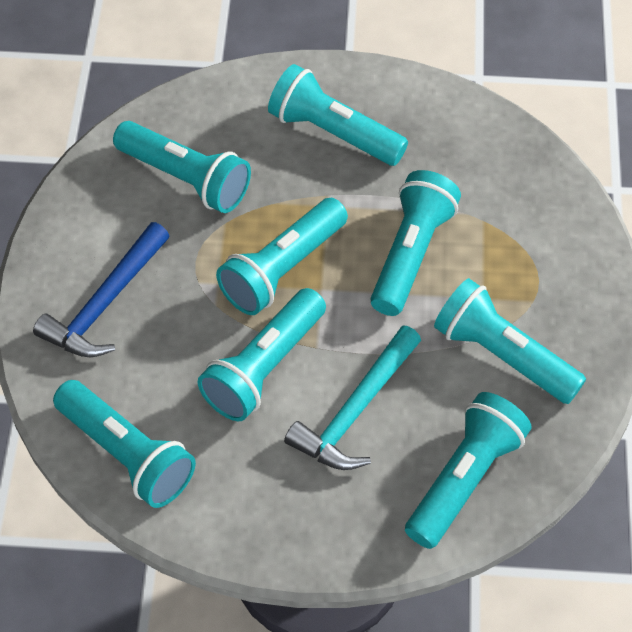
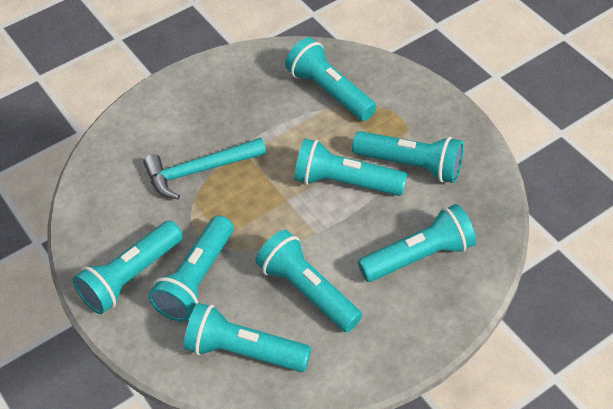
blue hammer: [33,222,169,357] = 1 -> none = 0

